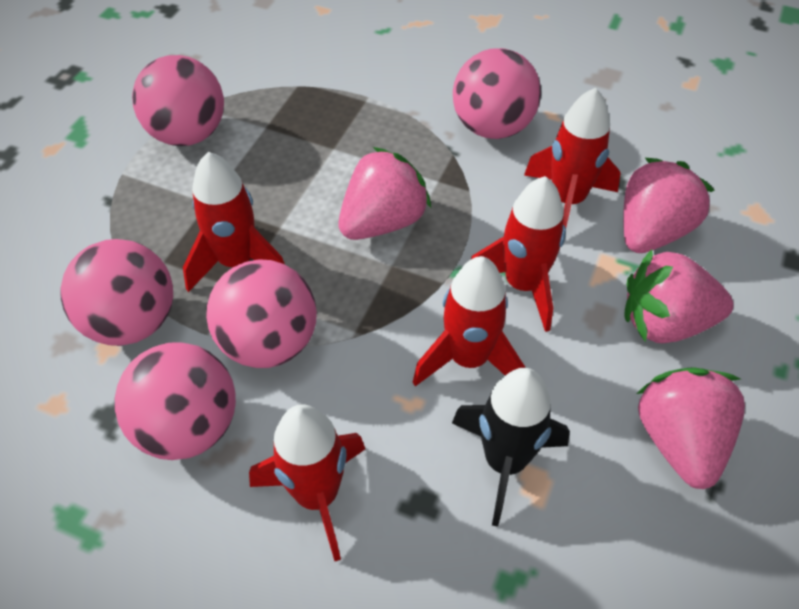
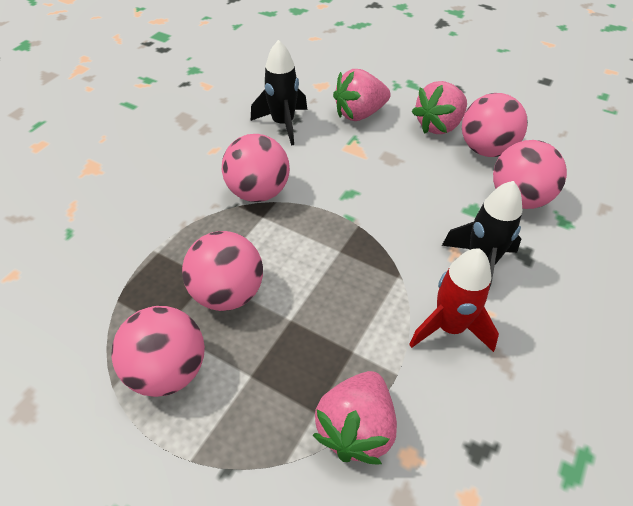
black rocket: [452,368,570,527] = 1 -> [251,40,308,146] [442,181,522,289] = 2
pink strawberry: [338,147,431,240] [623,158,715,253] [625,249,734,344] [637,367,745,489] = 4 -> [313,371,397,464] [333,69,391,121] [412,81,467,134] = 3
red rocket: [183,152,285,292] [249,404,365,561] [413,256,525,386] [471,176,566,332] [524,88,621,228] = 5 -> [409,249,499,352] = 1

